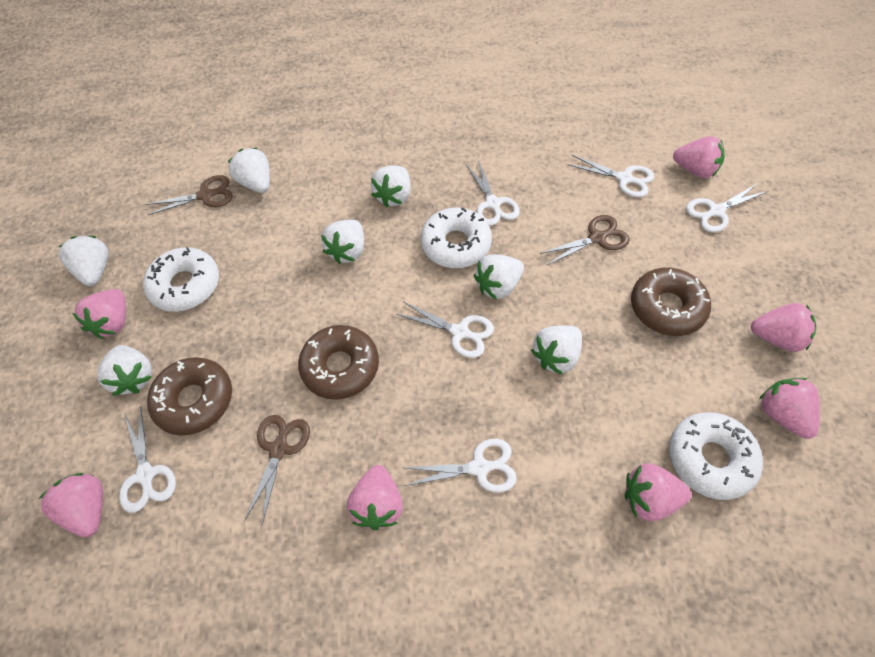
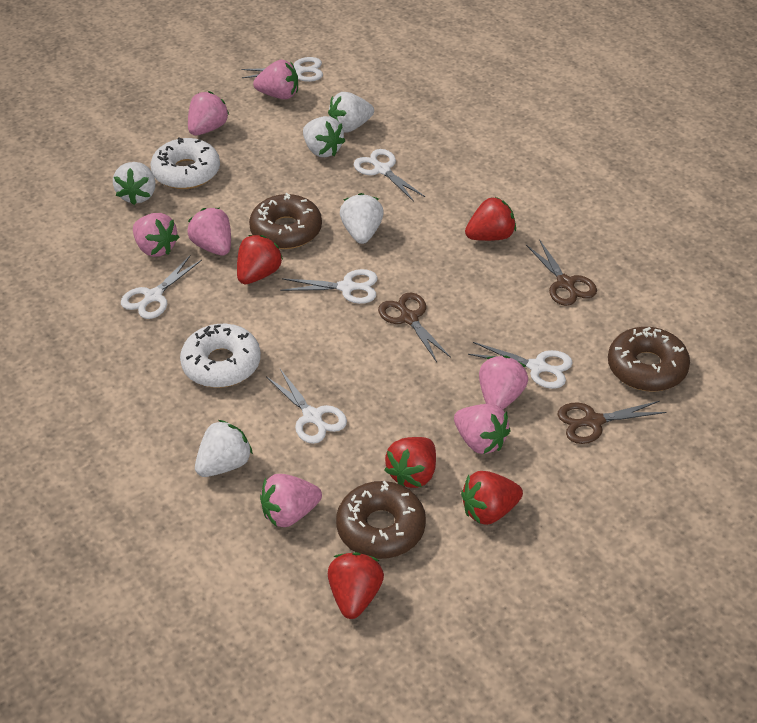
red strawberry: none = 0 -> [237,235,283,284] [328,552,384,619] [385,437,436,488] [461,471,523,525] [465,197,516,241] = 5
white donut: [143,247,219,312] [421,208,492,268] [669,412,763,500] = 3 -> [150,137,220,189] [180,324,261,388] = 2
white strawberry: [59,236,109,286] [97,345,152,396] [228,148,270,193] [321,220,364,264] [370,165,411,207] [474,254,524,300] [531,325,582,375] = 7 -> [113,162,156,205] [195,420,253,477] [303,116,345,157] [328,92,374,133] [340,193,384,244] = 5

